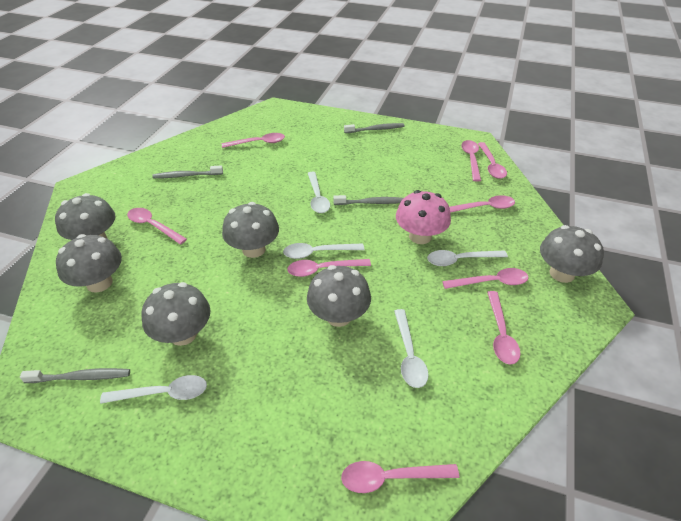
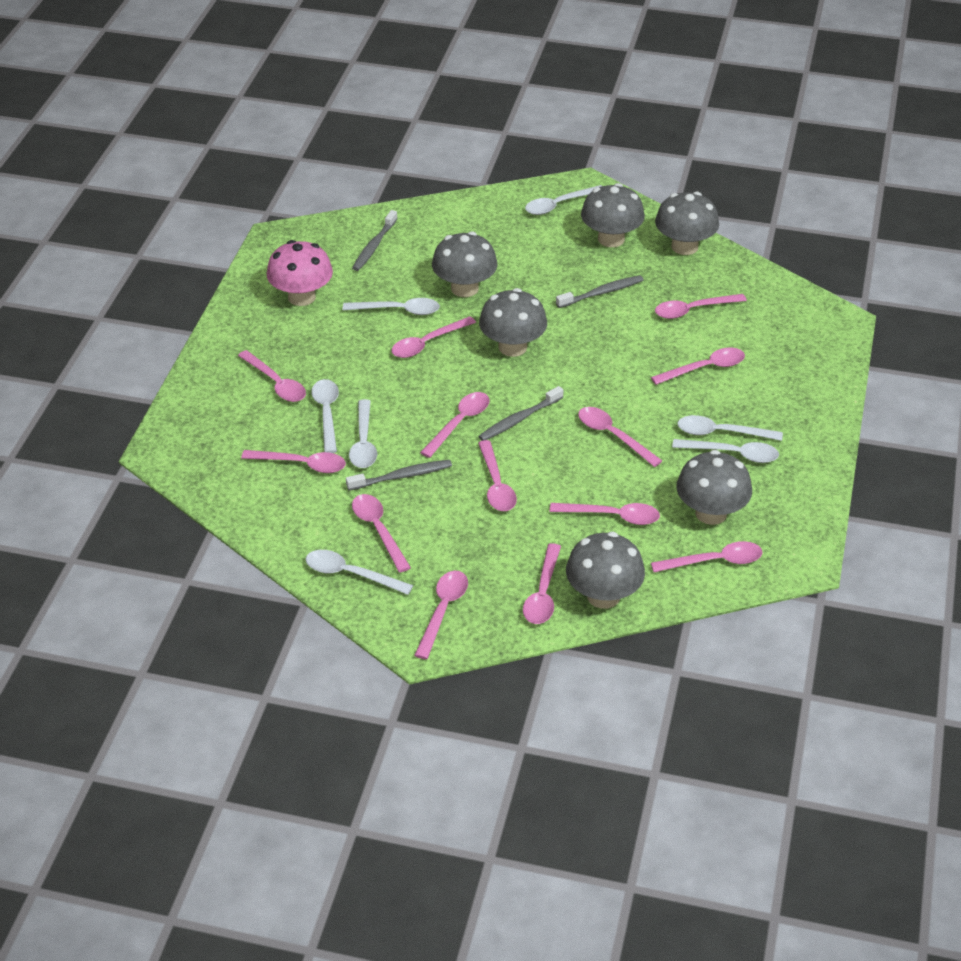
pink spoon: [127,208,187,244] [222,133,285,148] [287,259,371,277] [341,461,459,493] [442,268,529,289] [449,195,515,213] [461,140,481,182] [478,142,507,179] [487,291,520,365] = 9 -> [238,350,306,402] [241,450,346,473] [352,494,411,572] [391,316,476,358] [414,571,468,659] [420,392,489,458] [478,440,517,511] [523,543,561,624] [549,503,660,525] [578,407,662,467] [651,348,745,385] [651,541,763,572] [655,294,747,319] = 13
white spoon: [100,375,207,404] [283,243,364,259] [308,172,330,213] [394,309,429,388] [427,250,508,266] = 5 -> [306,550,413,595] [311,379,339,453] [343,298,440,315] [349,399,377,468] [525,185,601,215] [672,439,779,463] [677,415,783,441] = 7

